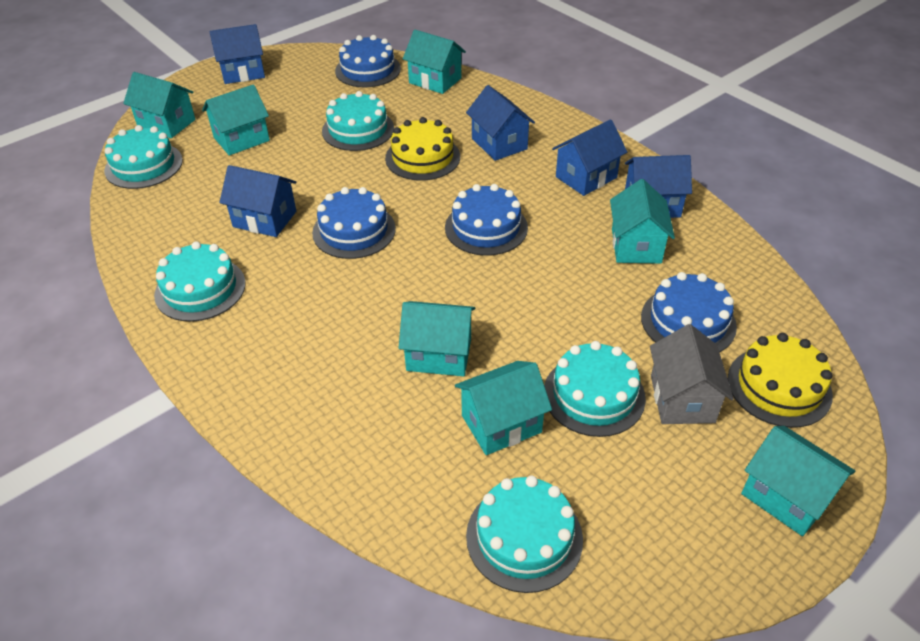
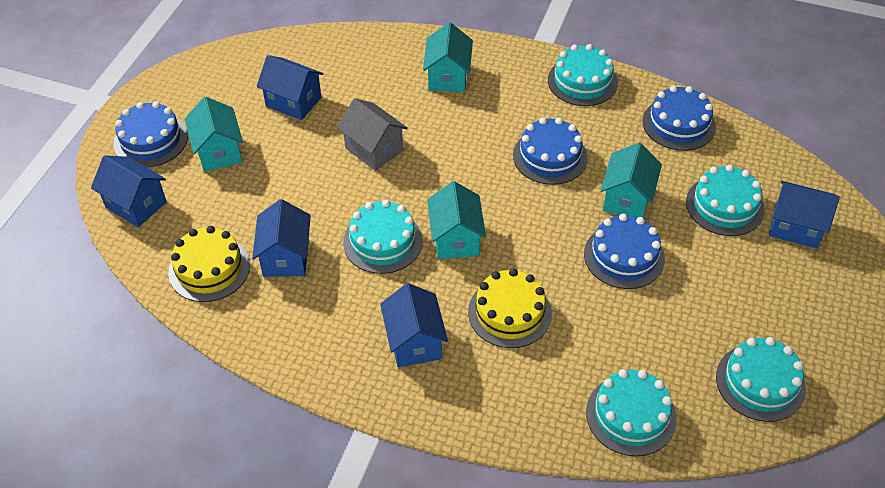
turquoise house: [123,72,196,138] [202,85,270,156] [399,301,476,376] [403,30,466,94] [455,361,552,455] [610,179,675,264] [741,426,855,536] = 7 -> [185,97,243,172] [423,22,473,92] [427,181,486,259] [601,143,662,218] = 4

